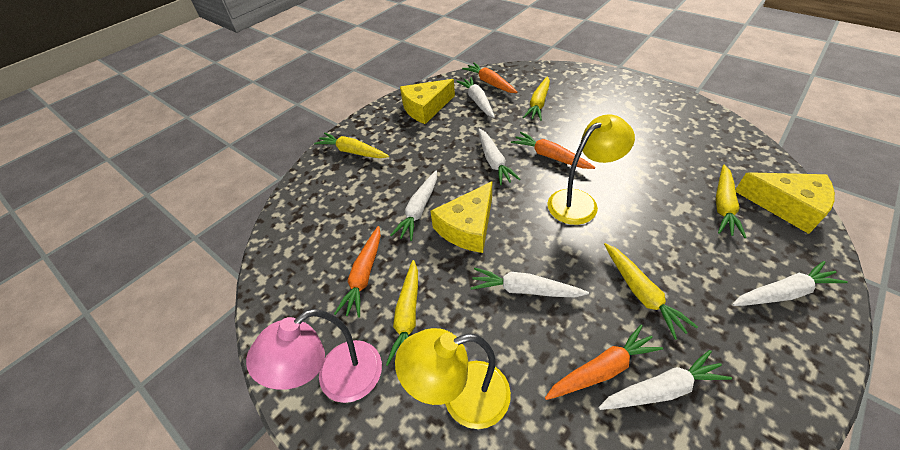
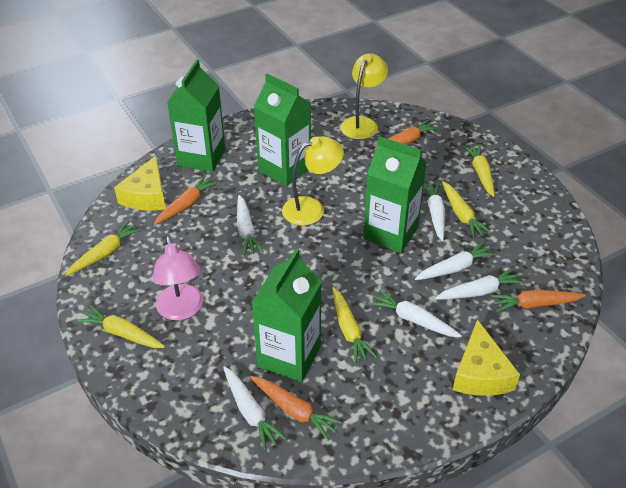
green carton: none = 0 -> [167,59,225,172] [252,249,322,382] [254,73,311,186] [363,136,427,253] = 4
yellow cheese: [400,79,455,124] [430,181,492,253] [735,172,835,234] = 3 -> [114,156,165,211] [453,319,520,396] = 2

